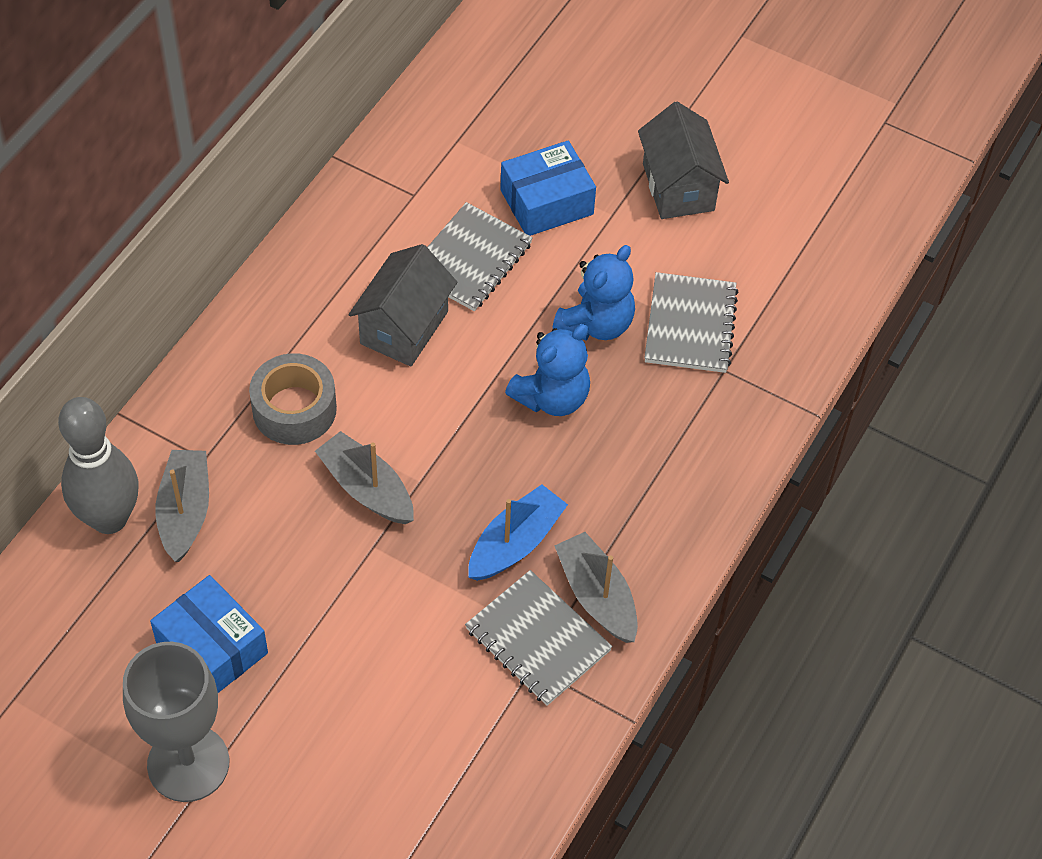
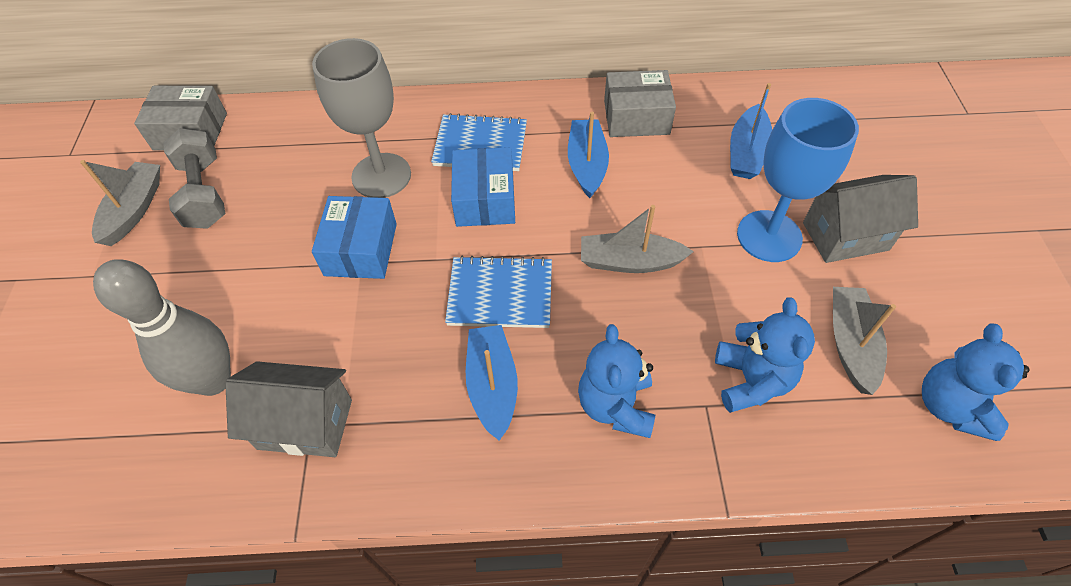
blue boat: [468,485,568,581] = 1 -> [466,325,518,441] [568,112,609,198] [730,83,772,179] = 3
blue goblet: none = 0 -> [737,98,859,262] = 1
blue notebook: none = 0 -> [431,113,527,171] [445,255,552,328] = 2
blue teddy bear: [505,324,590,416] [553,245,635,340] = 2 -> [578,324,655,438] [715,297,815,413] [922,323,1030,441] = 3
grey box: none = 0 -> [134,86,227,151] [604,70,676,137] = 2
grey dumbbell: none = 0 -> [163,128,225,229] = 1
grey notebook: [427,202,533,311] [465,570,613,706] [644,272,739,373] = 3 -> none = 0
grey tape: [249,353,337,445] = 1 -> none = 0

